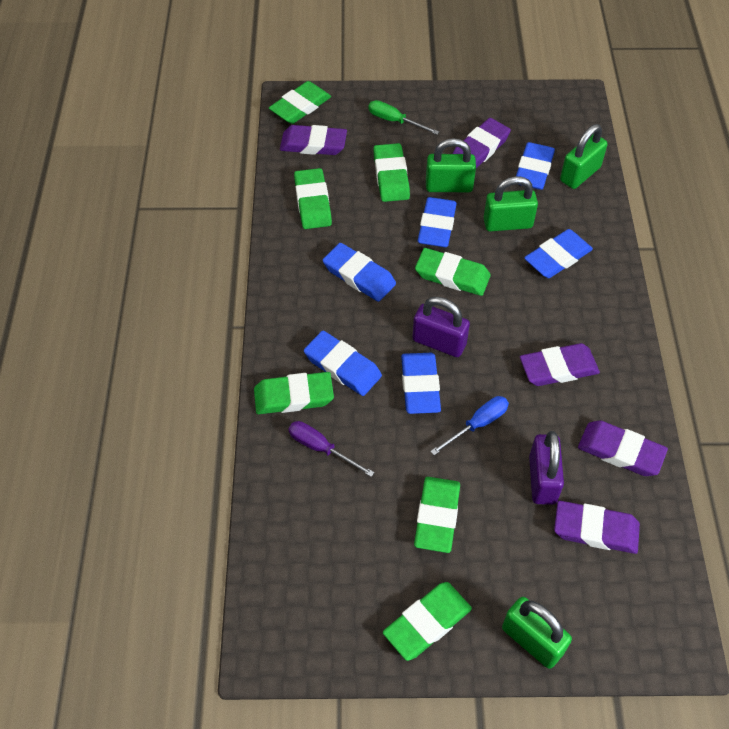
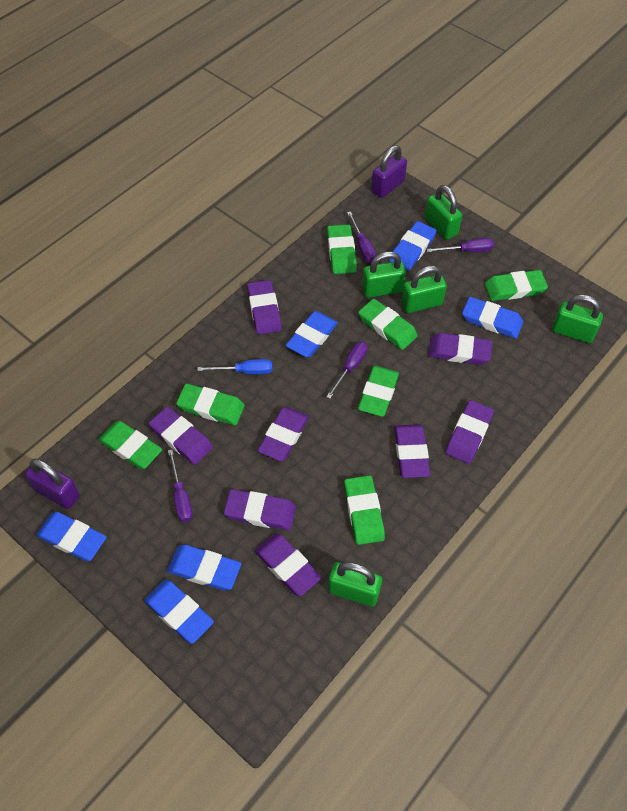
green padlock: [426,138,476,192] [484,176,538,231] [502,597,572,669] [560,124,608,189] = 4 -> [328,562,382,607] [362,252,406,298] [401,266,447,313] [425,185,462,240] [552,295,603,343] = 5
green screwdriver: [368,100,439,135] = 1 -> none = 0
purple eraser: [280,125,347,155] [452,118,511,168] [520,343,600,386] [554,501,640,554] [578,420,668,476] = 5 -> [149,407,213,465] [224,489,296,530] [247,280,282,335] [255,534,322,596] [257,407,309,461] [394,424,430,478] [428,333,492,365] [445,400,494,464] = 8
purple screwdriver: [289,421,374,477] = 1 -> [168,450,193,522] [326,342,368,399] [347,212,376,262] [427,238,494,252] = 4

